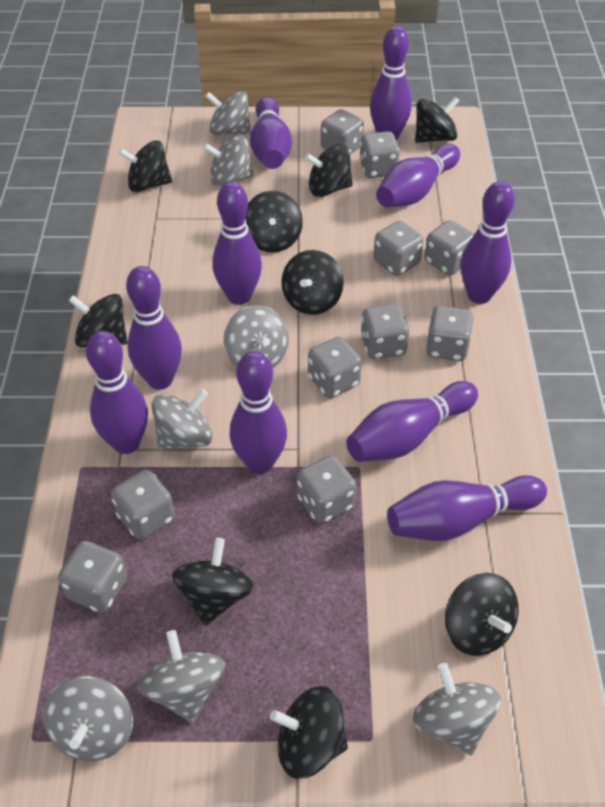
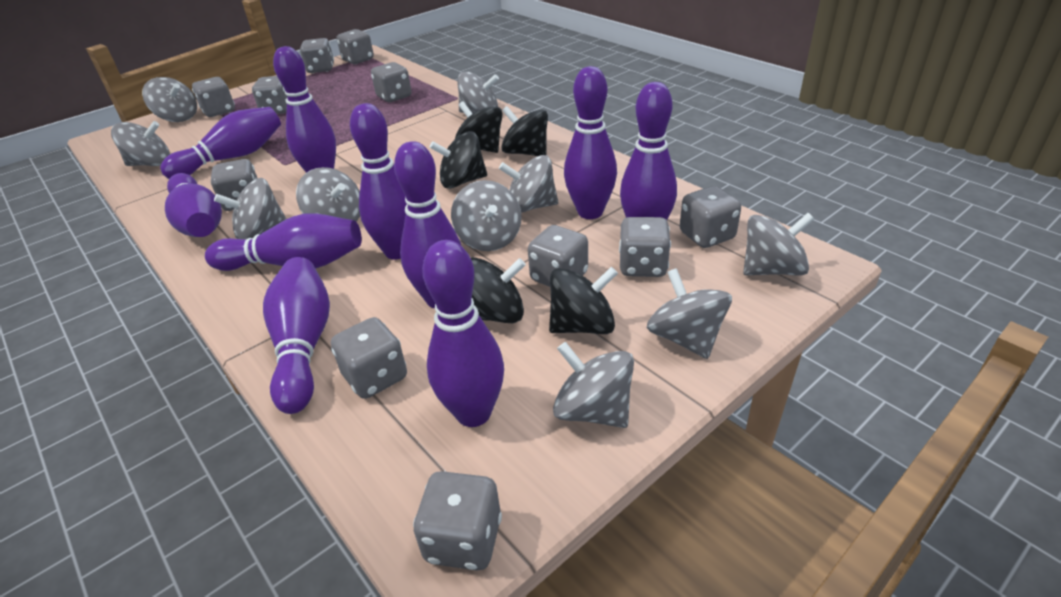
black spinning top: [69,294,127,347] [119,140,172,192] [172,538,254,626] [245,191,303,252] [270,686,348,779] [281,250,344,315] [305,144,353,197] [415,96,460,143] [445,573,519,656] = 9 -> [430,131,487,188] [455,101,502,153] [470,257,526,323] [501,106,548,156] [549,267,618,334] = 5
grey dice: [58,541,127,613] [111,469,175,540] [297,455,356,524] [308,337,362,398] [321,109,364,154] [359,131,400,178] [360,304,410,359] [373,221,424,276] [425,220,474,276] [426,306,473,361] = 10 -> [192,77,235,117] [211,159,257,211] [252,76,287,114] [300,38,334,73] [331,317,407,399] [337,29,374,64] [371,62,412,102] [413,471,502,570] [528,225,588,287] [619,217,671,277] [680,186,741,248] = 11
grey spinning top: [43,676,133,761] [138,630,225,723] [151,389,213,450] [203,135,254,187] [205,91,251,136] [224,305,289,368] [413,663,501,755] = 7 -> [111,121,170,166] [142,77,197,122] [214,178,286,240] [296,167,360,222] [451,180,521,251] [457,71,499,113] [499,155,558,213] [553,342,634,428] [647,268,732,359] [743,213,814,275] = 10

